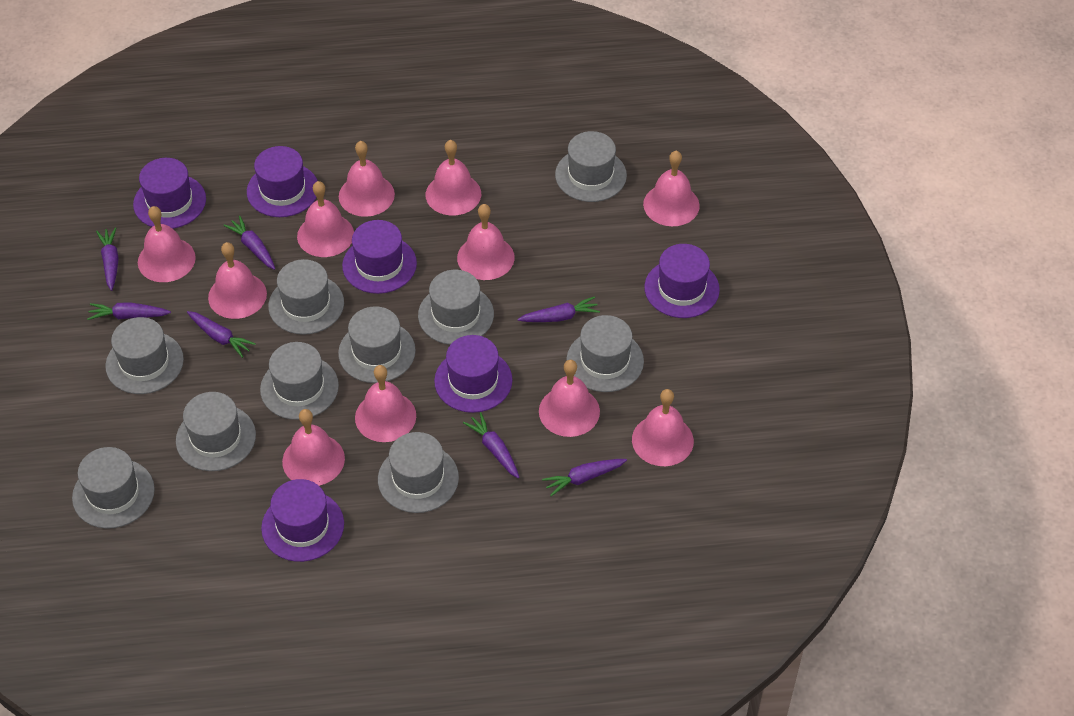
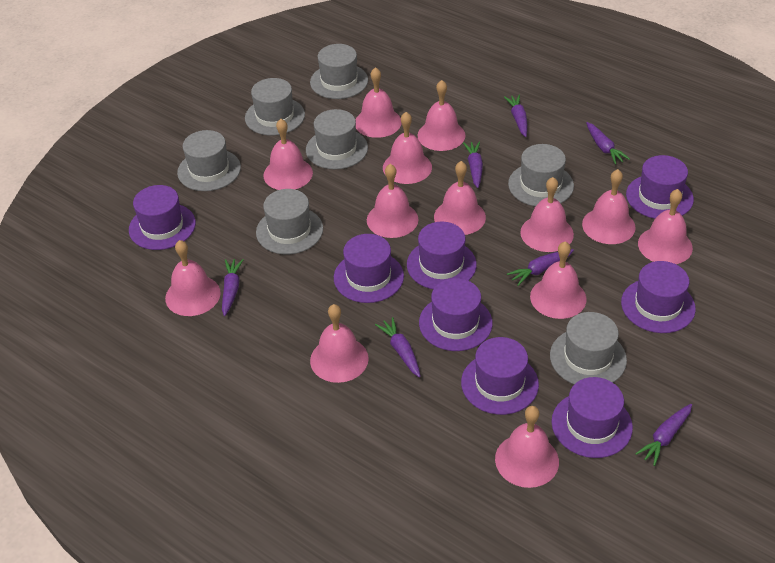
grey hat: [72,447,155,529] [105,317,184,394] [176,392,256,471] [260,342,339,420] [268,259,344,335] [338,306,416,383] [378,432,459,513] [418,270,494,345] [555,131,627,202] [566,315,644,392] = 10 -> [177,130,241,191] [245,78,305,136] [256,189,323,254] [306,109,368,169] [310,44,368,99] [508,144,574,207] [550,312,627,384] = 7
pink bell: [138,206,196,282] [208,242,267,319] [282,409,345,486] [297,181,354,257] [339,141,395,217] [355,365,416,442] [426,140,481,216] [457,204,515,280] [539,360,600,437] [632,389,694,466] [643,151,700,226] = 11 -> [165,240,221,316] [263,119,313,190] [310,304,369,383] [356,67,402,138] [367,164,419,238] [383,112,432,184] [417,80,466,151] [434,161,486,235] [495,406,559,488] [520,177,574,252] [530,242,587,319] [582,169,636,244] [638,189,693,264] = 13
purple hat: [133,158,206,229] [247,146,318,217] [261,479,344,562] [342,220,417,294] [434,335,512,413] [644,244,720,318] = 6 -> [129,185,196,250] [334,234,404,303] [407,222,477,289] [419,278,493,351] [461,337,539,415] [551,377,633,458] [621,261,696,333] [626,155,694,219] = 8

